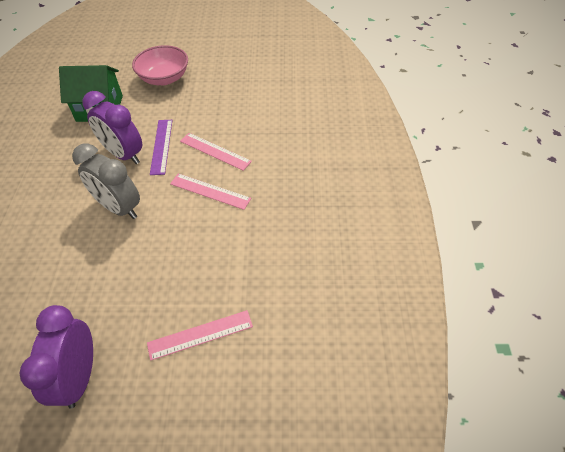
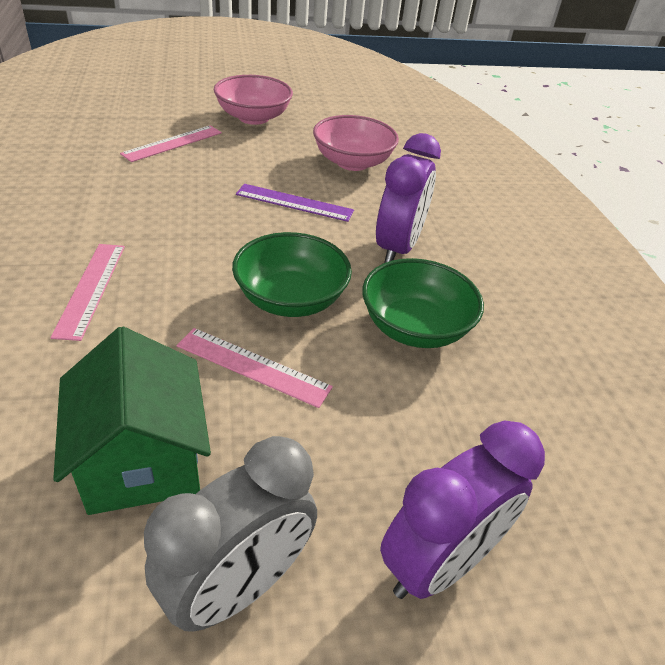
green bowl: none = 0 -> [232,232,352,317] [362,258,484,348] = 2
pink bowl: [132,45,188,85] = 1 -> [214,75,293,125] [313,115,399,171] = 2

